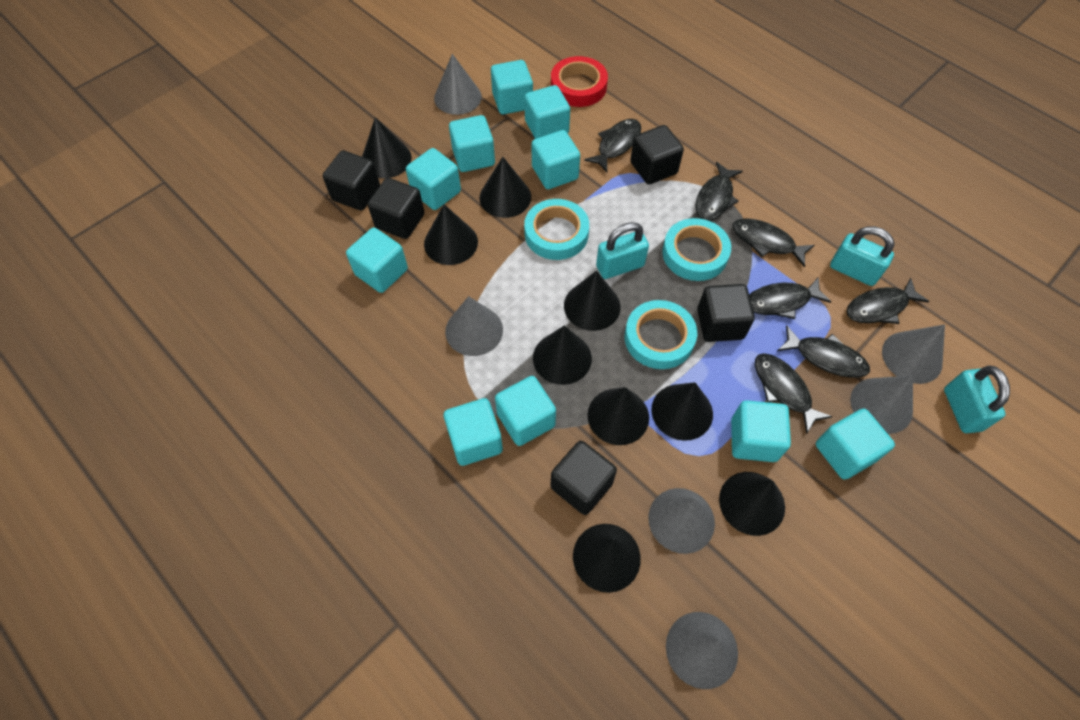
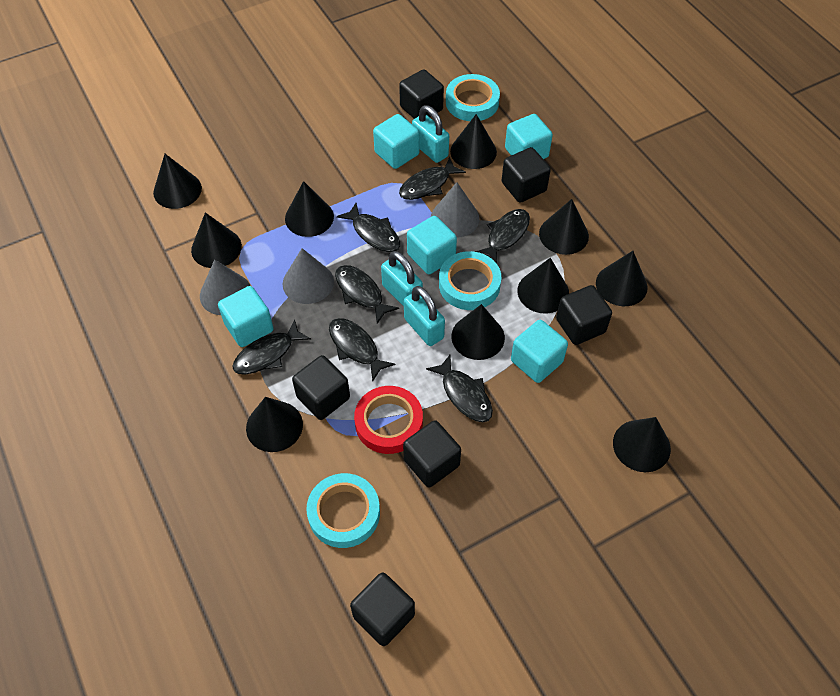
black cone: [362,117,412,178] [424,204,478,265] [480,157,531,218] [533,325,592,385] [564,270,620,331] [573,524,641,593] [587,387,649,445] [652,382,713,441] [719,472,785,536] = 9 -> [153,154,202,209] [191,212,242,268] [246,397,303,452] [285,181,334,237] [450,114,497,169] [451,304,505,360] [518,258,569,314] [539,199,589,255] [596,251,648,306] [613,417,671,472] = 10
black cube: [323,150,380,211] [368,178,424,239] [551,441,617,515] [630,125,684,184] [697,284,755,342] = 5 -> [292,355,350,420] [350,572,415,646] [399,69,444,119] [403,420,461,488] [502,147,551,203] [556,285,612,345] = 6
grey cone: [434,54,482,115] [445,296,503,356] [648,488,715,554] [666,612,738,689] [850,376,913,434] [882,324,945,384] = 6 -> [200,260,250,315] [282,248,334,304] [431,182,479,238] = 3
turquoise cube: [346,228,408,293] [406,148,461,210] [444,398,503,466] [449,115,495,172] [491,60,533,114] [495,376,556,446] [524,85,570,139] [531,130,580,189] [731,400,791,462] [816,408,895,480] = 10 -> [218,286,274,347] [373,114,419,169] [407,216,457,274] [505,114,553,159] [511,320,568,383] = 5

